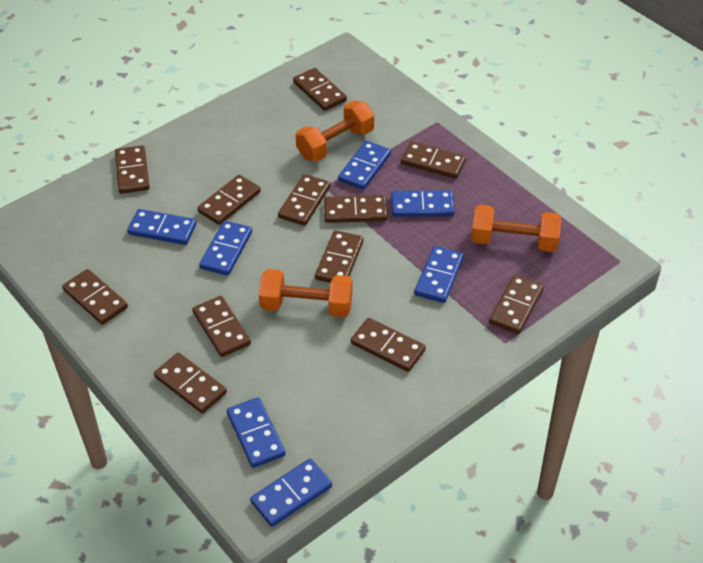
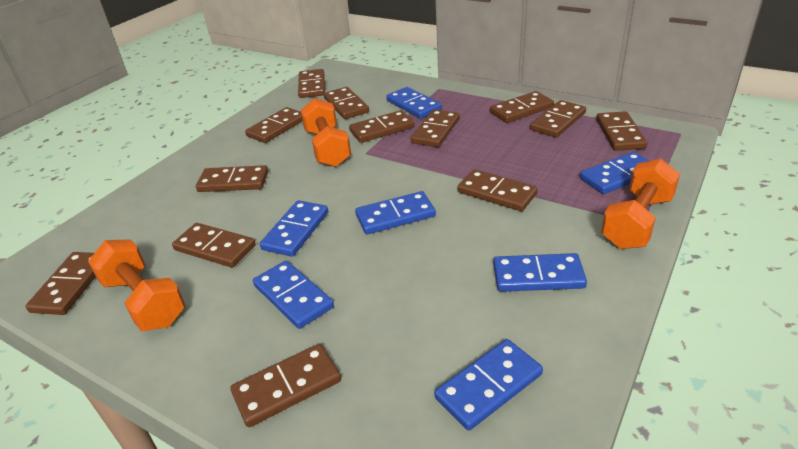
brown domino: [62,269,128,325] [115,145,150,194] [154,353,227,413] [192,296,251,357] [198,175,261,225] [278,174,330,226] [293,68,347,111] [315,230,364,283] [324,195,387,223] [351,318,426,372] [401,141,466,179] [489,275,544,334] = 12 -> [25,252,96,315] [172,223,256,268] [196,165,268,192] [230,344,341,427] [245,107,303,143] [298,69,325,98] [324,87,369,119] [349,110,414,143] [411,109,460,147] [458,169,538,211] [490,91,554,123] [530,100,586,138] [596,111,647,151] = 13

